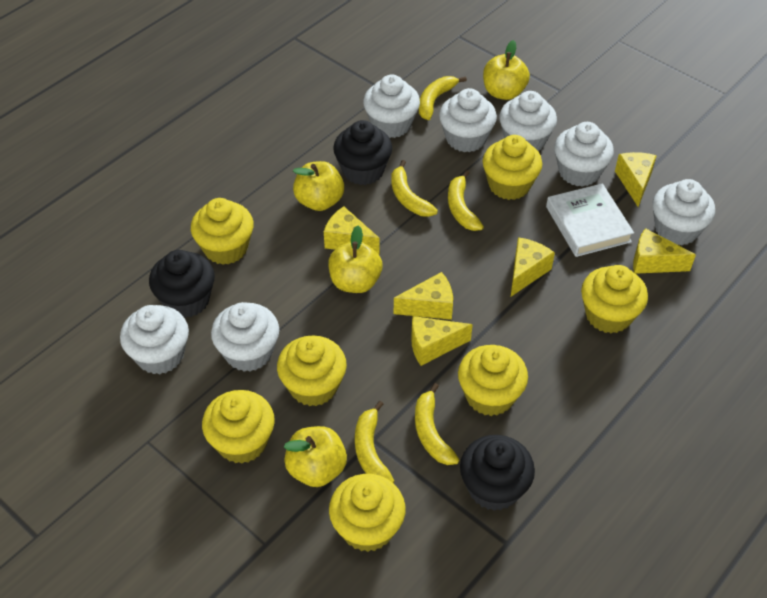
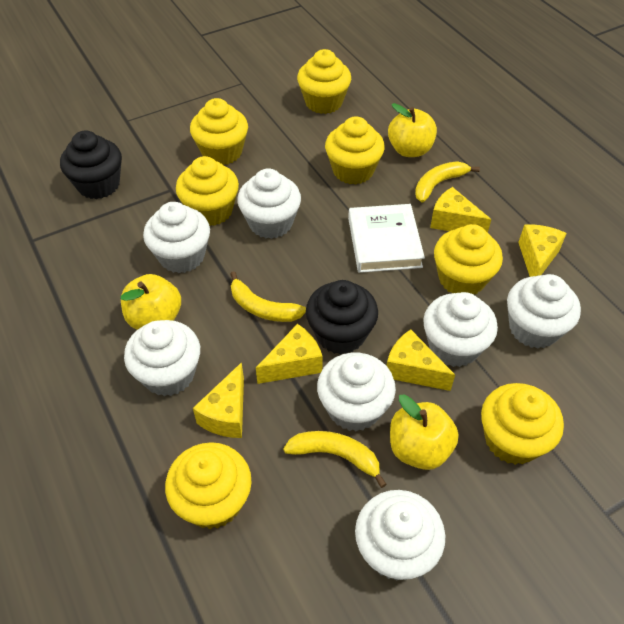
black cupcake: [149,250,215,318] [333,120,392,185] [460,435,535,511] = 3 -> [60,131,122,199] [306,280,378,355] = 2
yellow apple: [284,426,347,487] [293,161,344,211] [328,225,382,293] [483,40,530,100] = 4 -> [121,274,181,330] [388,103,437,157] [390,394,459,470] = 3
yellow banana: [355,401,394,483] [391,160,438,217] [415,383,459,465] [419,76,467,120] [448,170,484,231] = 5 -> [230,271,306,322] [283,431,387,488] [415,161,480,203] = 3
yellow cheese: [324,206,380,254] [394,272,453,320] [411,316,473,366] [511,237,555,296] [615,152,657,207] [633,228,696,274] = 6 -> [193,362,244,438] [256,324,323,384] [387,329,455,391] [430,187,491,233] [518,224,567,277] = 5

